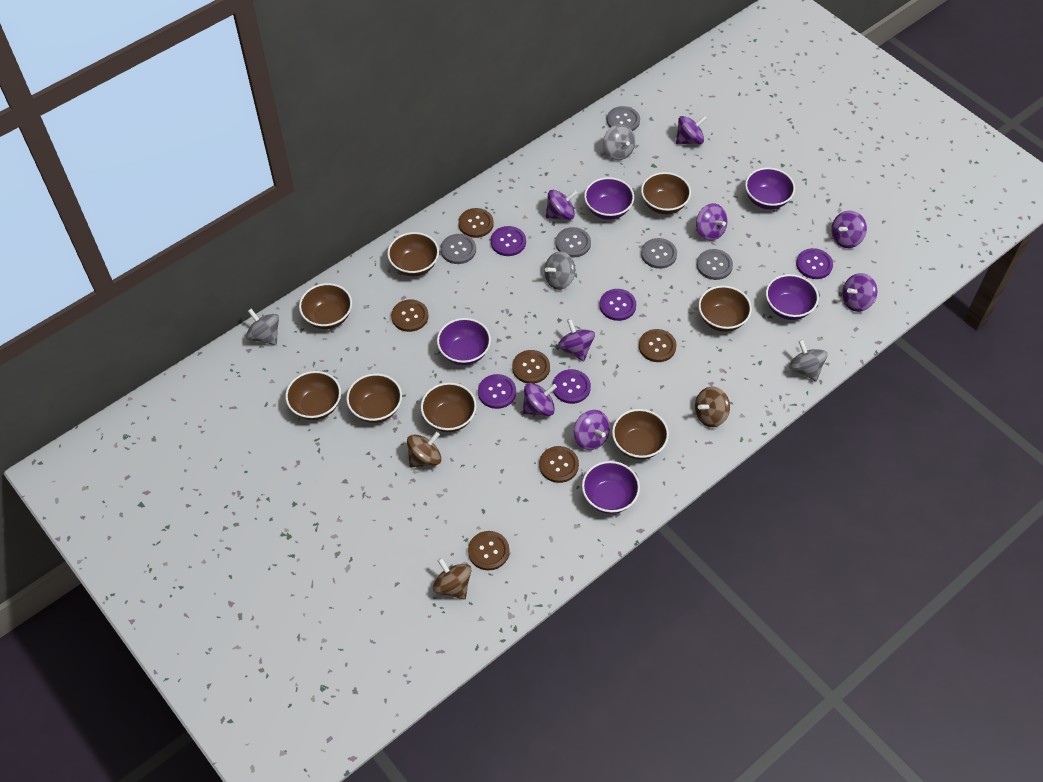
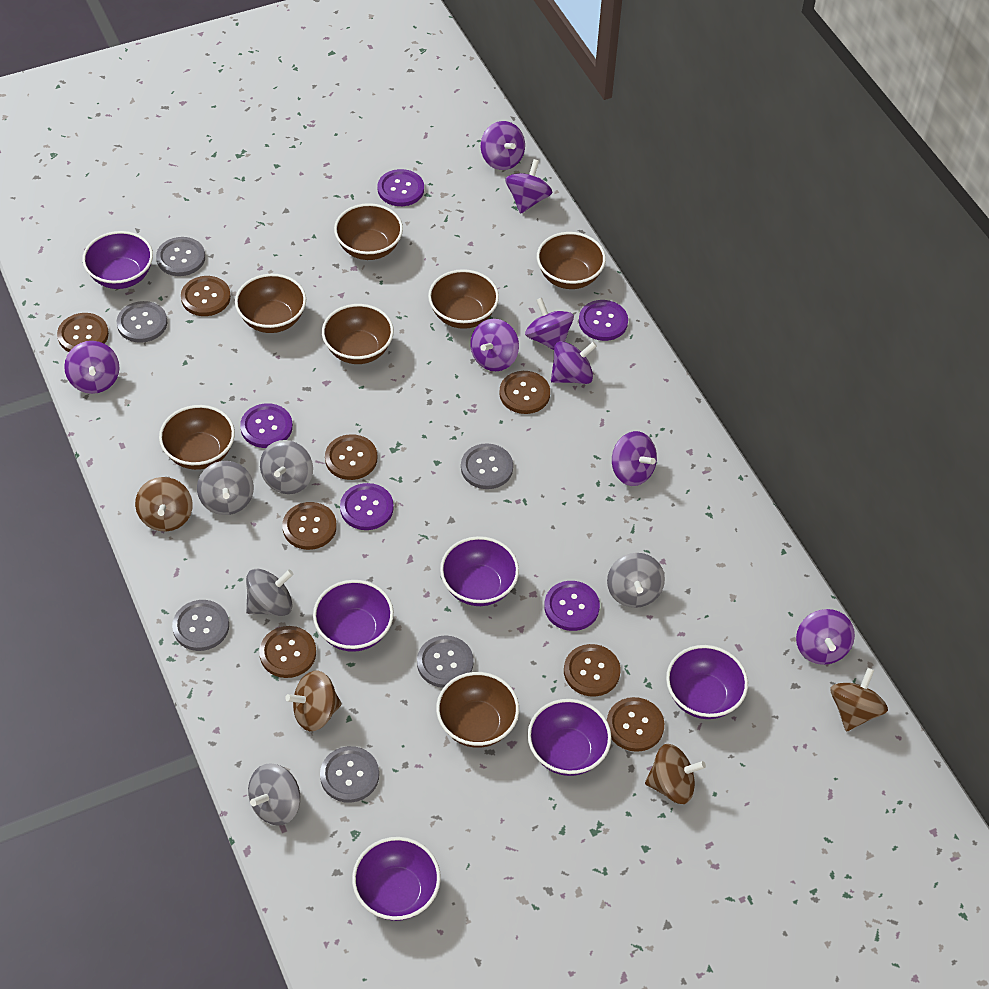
brown bowl: [285,371,341,420] [299,283,352,329] [346,374,402,423] [387,232,439,276] [421,383,477,432] [612,409,669,460] [641,172,691,214] [698,286,752,332] = 8 -> [159,405,235,470] [235,274,306,333] [322,304,394,364] [334,203,403,260] [428,269,499,329] [436,672,519,748] [537,232,606,289] = 7
brown button: [391,299,429,332] [458,208,494,238] [468,531,509,570] [512,350,550,383] [539,446,579,483] [639,329,677,362] = 6 -> [57,313,109,352] [181,276,231,316] [259,626,316,678] [282,502,337,550] [325,434,377,480] [499,371,550,414] [564,644,621,697] [607,697,664,752] = 8
brown spinning top: [407,432,442,468] [433,558,472,600] [695,386,730,427] = 3 -> [135,477,193,532] [285,670,342,731] [645,744,706,804] [831,668,888,731] = 4
grey button: [440,234,476,264] [555,227,591,258] [607,106,640,131] [641,238,677,269] [697,249,733,280] = 5 -> [117,301,167,343] [156,237,205,276] [172,600,229,651] [320,746,379,803] [417,636,474,688] [461,443,513,489] = 6
grey spinning top: [246,309,279,345] [544,251,575,290] [603,124,635,160] [789,340,827,381] = 4 -> [197,461,254,515] [246,568,293,616] [248,763,301,826] [260,440,313,494] [607,553,665,608] = 5
purple bowl: [437,318,491,365] [582,461,640,514] [584,177,634,220] [745,167,795,210] [766,274,819,320] = 5 -> [82,231,153,289] [313,580,394,652] [352,837,441,921] [440,536,519,606] [528,699,612,776] [666,645,748,719] = 6

